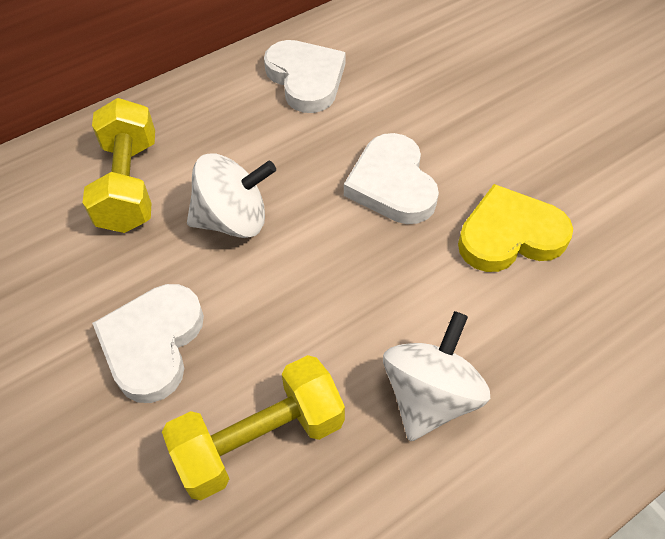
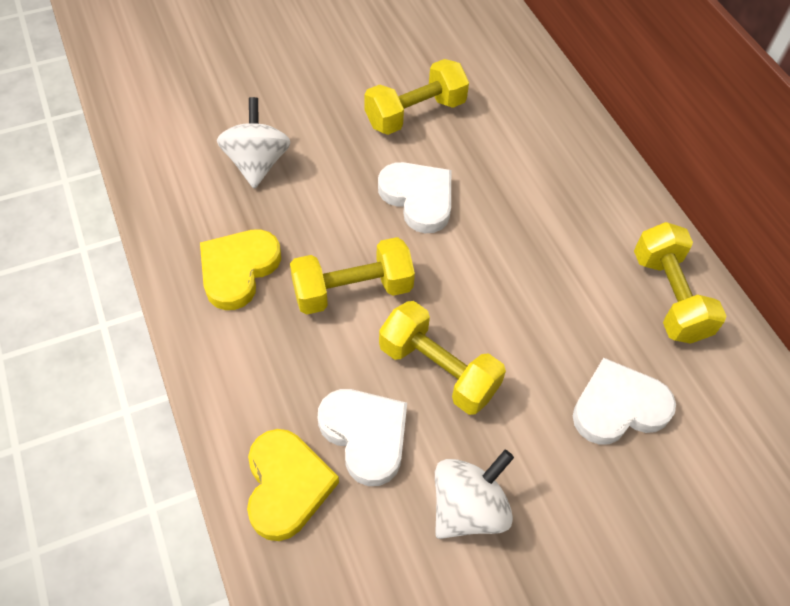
yellow dumbbell: [83,98,155,233] [162,355,345,500] = 2 -> [290,237,415,315] [364,59,469,135] [379,301,506,415] [634,222,727,344] = 4
yellow heart: [458,184,573,272] = 1 -> [200,229,281,310] [247,429,339,541] = 2

